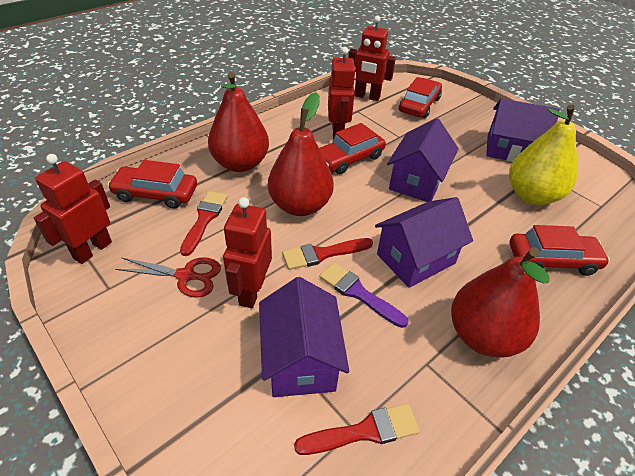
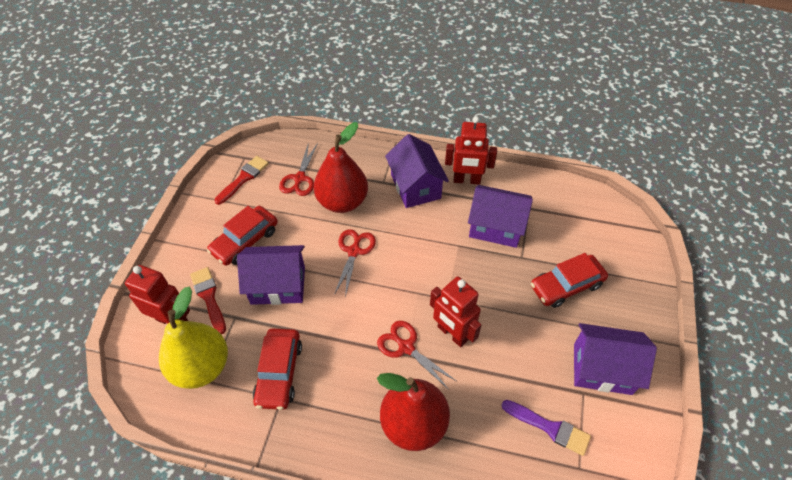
red brush: [180,191,228,256] [282,238,373,270] [294,404,420,455] = 3 -> [190,267,226,334] [214,156,269,205] = 2
red car: [107,160,197,209] [319,123,386,174] [399,77,442,118] [510,225,610,276] = 4 -> [207,206,278,266] [253,328,302,410] [531,253,608,308] = 3
red pear: [208,72,269,172] [268,92,334,216] [451,247,550,358] = 3 -> [314,122,368,213] [377,373,450,451] = 2
red robot: [34,154,112,264] [223,197,272,308] [328,47,356,139] [348,16,396,101] = 4 -> [125,265,190,324] [430,277,481,347] [445,116,497,185] = 3
red scissors: [115,257,221,298] = 1 -> [279,142,318,196] [334,229,376,297] [377,321,456,390] = 3

